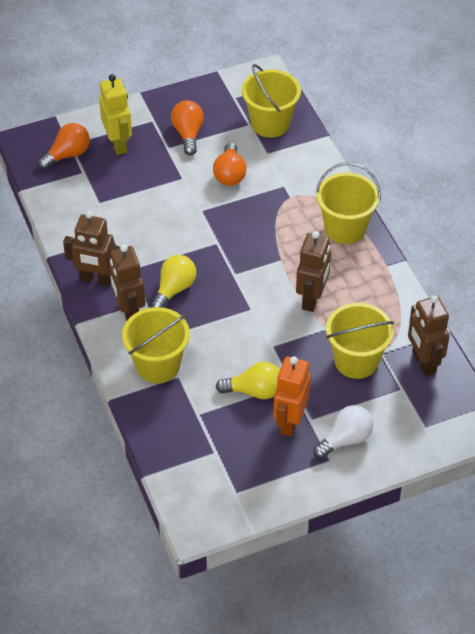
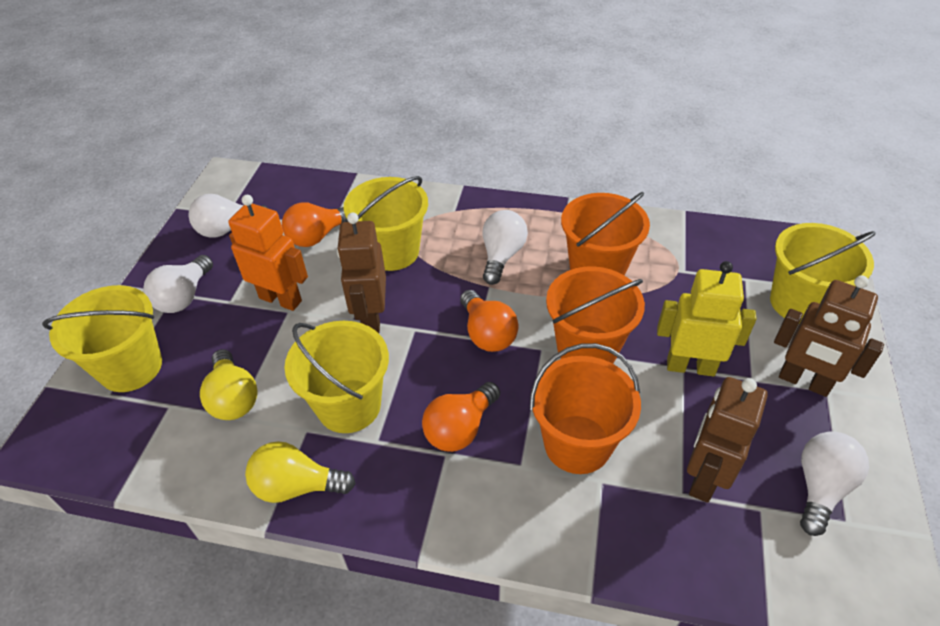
brown robot: [63,211,120,286] [109,244,145,320] [296,231,331,312] [408,295,450,376] = 4 -> [337,212,386,333] [687,377,768,503] [774,276,884,397] = 3
orange bucket: none = 0 -> [530,343,641,474] [546,266,645,364] [561,192,650,276] = 3
white light bulb: [313,405,373,459] = 1 -> [143,255,213,313] [189,194,269,238] [482,210,528,285] [800,431,869,536] = 4

